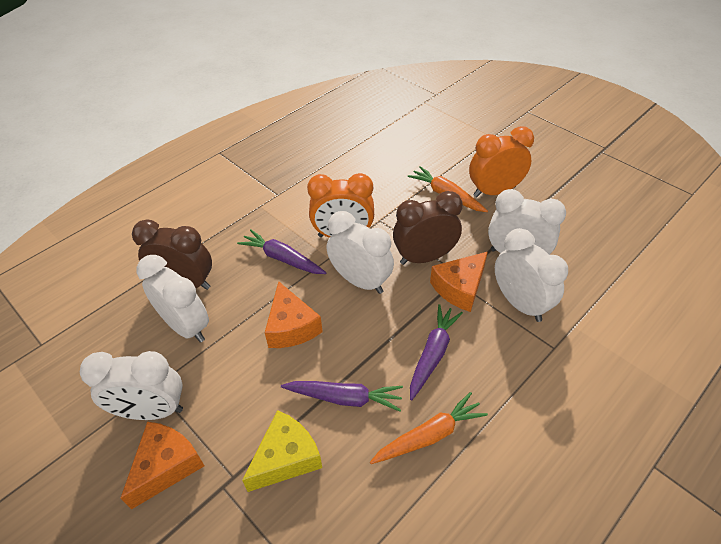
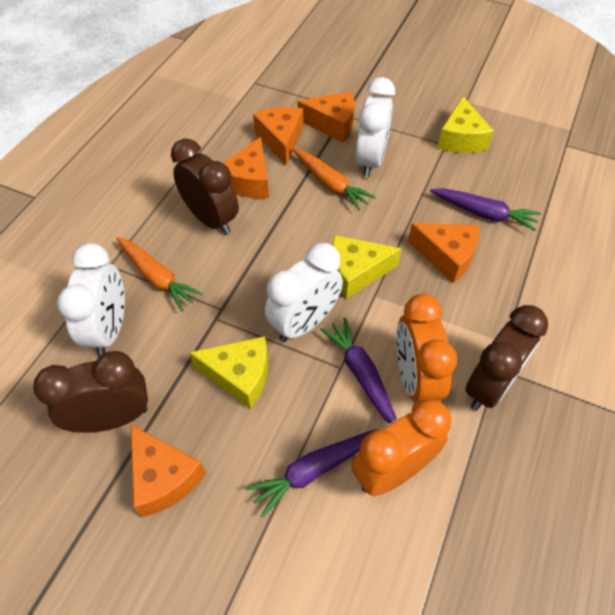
brown clock: [132,219,212,290] [393,191,462,265] = 2 -> [33,351,148,433] [171,138,239,235] [465,305,548,411] = 3
orange cheese: [121,422,204,509] [265,281,323,348] [430,252,488,312] = 3 -> [131,425,206,517] [224,137,269,198] [253,107,303,165] [298,91,355,143] [408,223,479,283] = 5
white clock: [80,351,183,420] [136,255,209,343] [327,211,394,294] [488,189,566,255] [495,228,568,322] = 5 -> [57,243,125,356] [265,243,343,342] [355,77,395,177] = 3
yellow cheese: [242,410,322,492] = 1 -> [189,336,268,409] [333,235,402,299] [437,96,494,153] = 3

